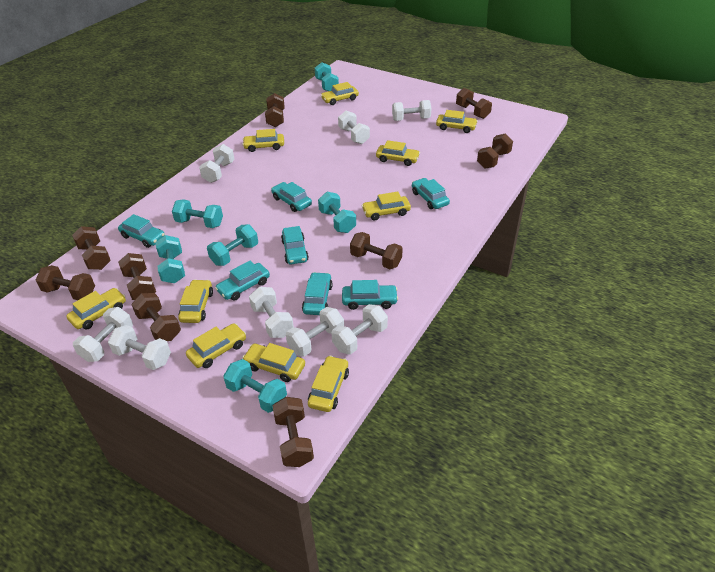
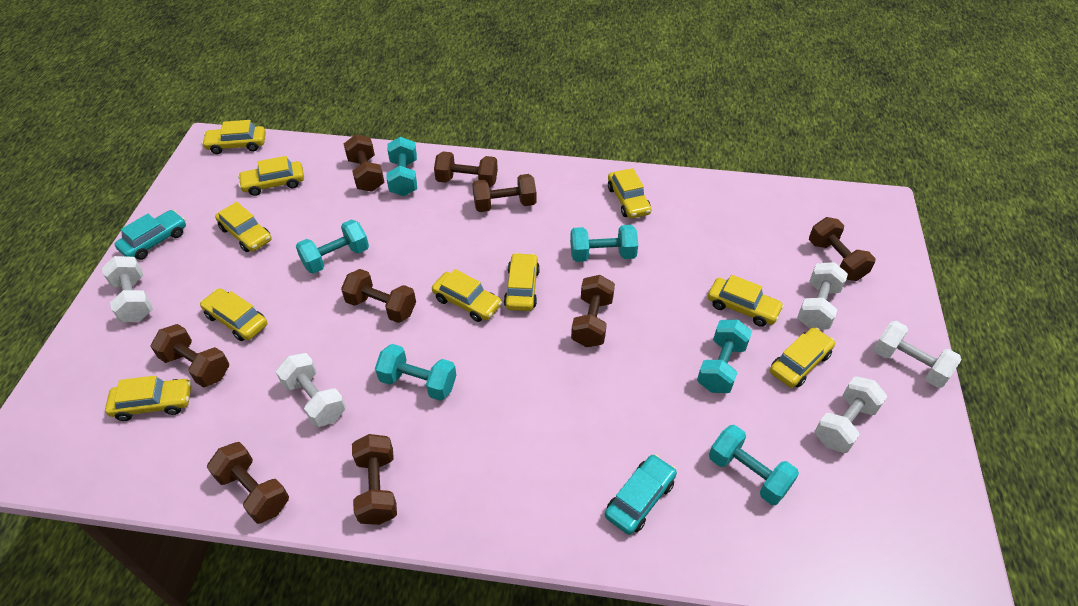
turquoise car: [118,214,165,248] [215,261,270,301] [271,182,312,212] [281,226,309,264] [302,272,333,315] [342,280,398,310] [412,178,450,209] = 7 -> [115,210,186,260] [605,454,677,535] = 2
white dumbbell: [73,307,133,362] [108,325,171,370] [199,144,234,183] [249,287,294,338] [286,307,344,357] [331,304,388,355] [338,111,370,144] [392,100,431,121] = 8 -> [102,256,153,322] [276,353,346,427] [797,262,848,330] [814,377,887,453] [874,321,961,388] = 5

